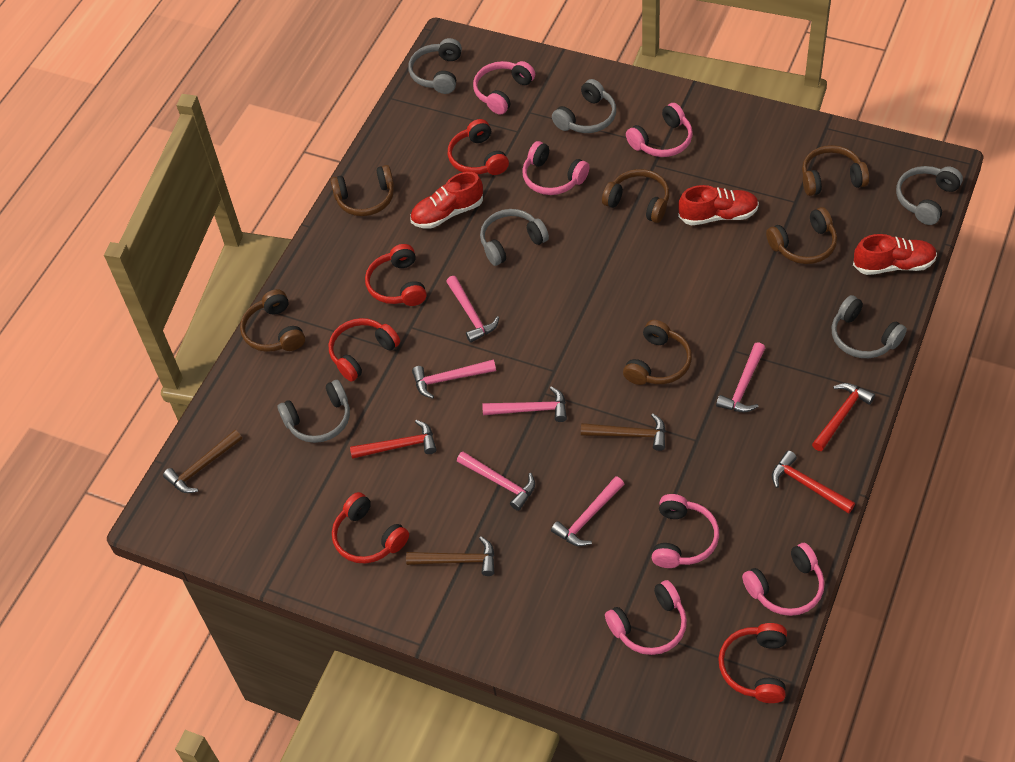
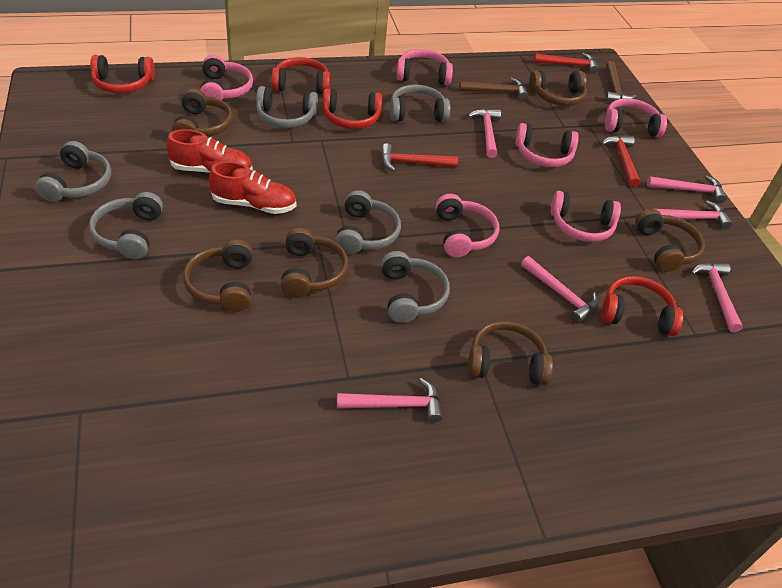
brown hammer: [163,430,242,493] [406,536,495,576] [581,413,666,451] = 3 -> [459,78,528,100] [605,61,636,101] = 2
red headphones: [328,318,400,382] [332,492,409,563] [365,244,427,306] [448,119,509,175] [718,623,787,703] = 5 -> [90,55,155,93] [272,57,330,94] [323,88,382,129] [601,276,683,336] = 4
red shoe: [410,172,483,229] [678,185,759,225] [853,234,937,275] = 3 -> [167,129,253,173] [209,161,296,214] = 2

